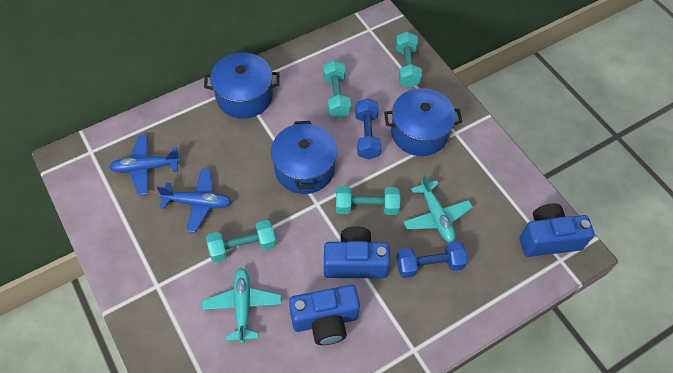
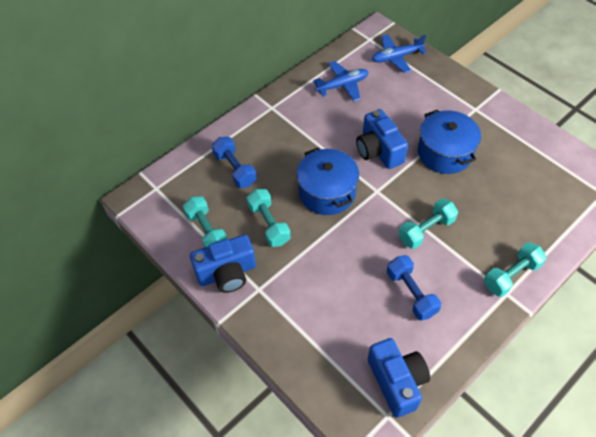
blue pot: [204,53,280,119] [271,121,337,194] [384,88,462,156] = 3 -> [297,148,359,215] [418,110,481,174] = 2
turquoise plane: [202,268,282,344] [403,174,473,243] = 2 -> none = 0

